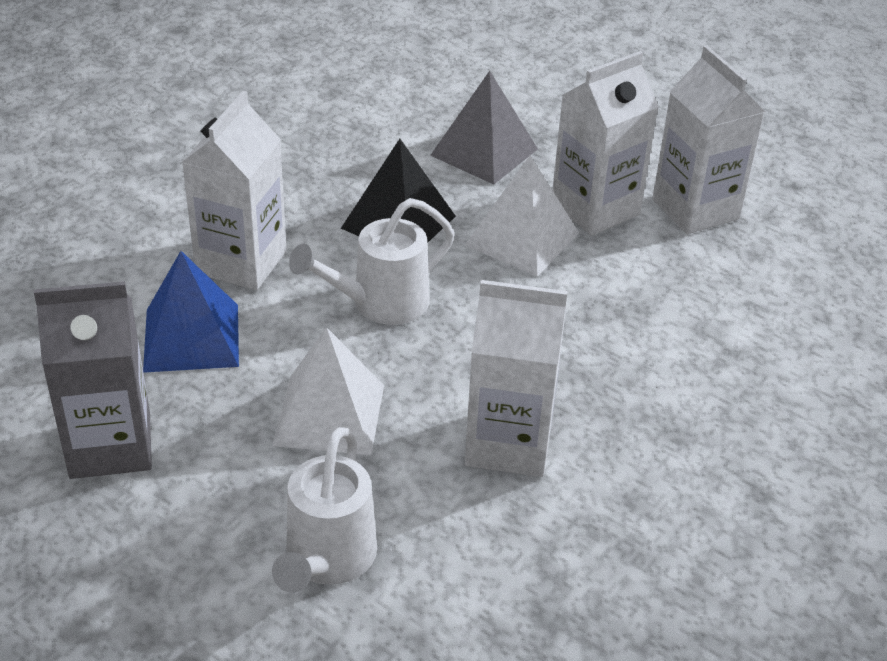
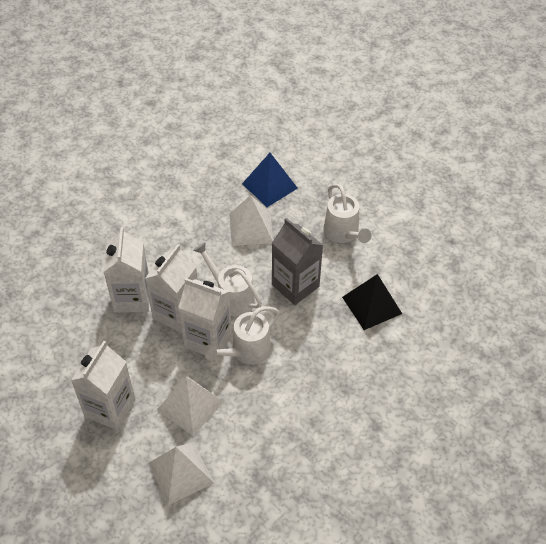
grey pyramid: [430,71,538,184] = 1 -> none = 0
white pyramid: [272,327,384,455] [465,156,579,277] = 2 -> [148,442,214,505] [157,377,224,436] [229,195,273,246] = 3
white watering can: [272,427,377,593] [289,198,455,325] = 2 -> [193,242,262,317] [204,306,280,365] [324,184,372,243] = 3

